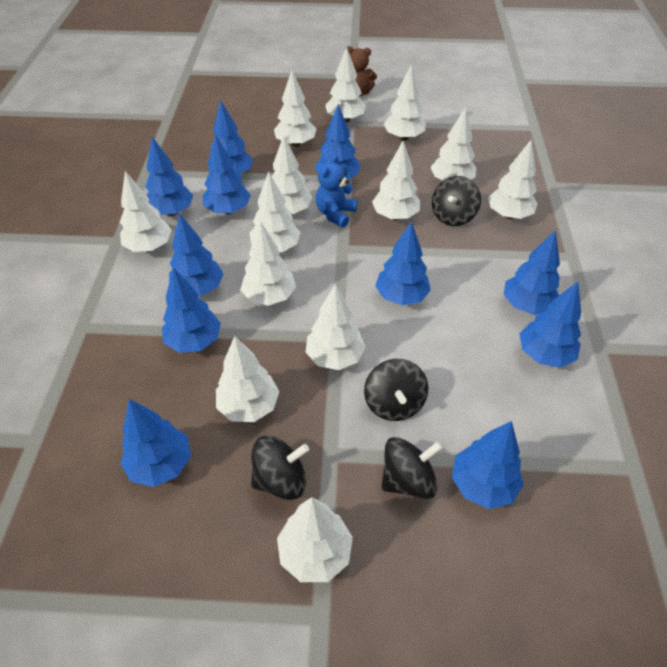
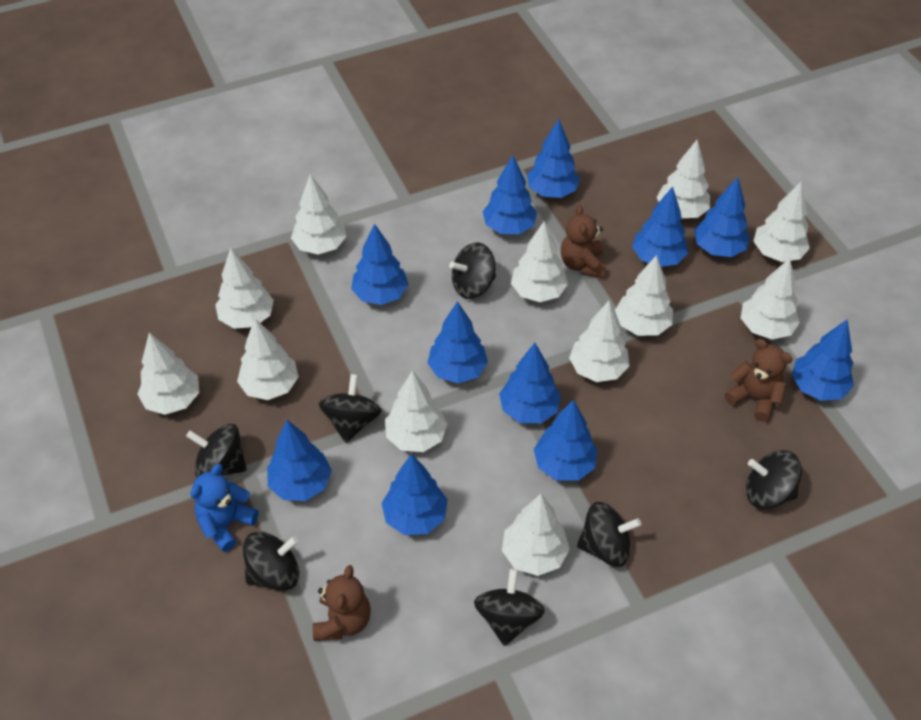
black spinning top: [251,436,309,500] [364,359,428,421] [381,437,442,499] [432,176,481,226] = 4 -> [186,424,247,478] [243,532,299,591] [319,374,382,443] [449,242,496,299] [474,569,545,646] [577,502,641,567] [746,451,802,509] = 7
brown teddy bear: [347,46,377,97] = 1 -> [313,565,371,641] [561,205,606,278] [725,339,793,422] = 3
white tree: [120,171,172,252] [216,336,279,422] [240,221,296,306] [249,171,301,252] [272,135,313,214] [274,71,317,147] [277,497,353,582] [306,284,366,370] [325,47,366,122] [372,141,420,220] [384,64,425,141] [431,107,476,181] [488,140,538,219] = 13 -> [138,332,199,415] [215,248,274,329] [237,318,299,400] [291,174,347,255] [385,370,448,452] [502,494,570,576] [511,221,568,302] [569,301,629,382] [615,255,673,336] [657,140,710,218] [741,258,800,340] [753,182,810,262] = 12

